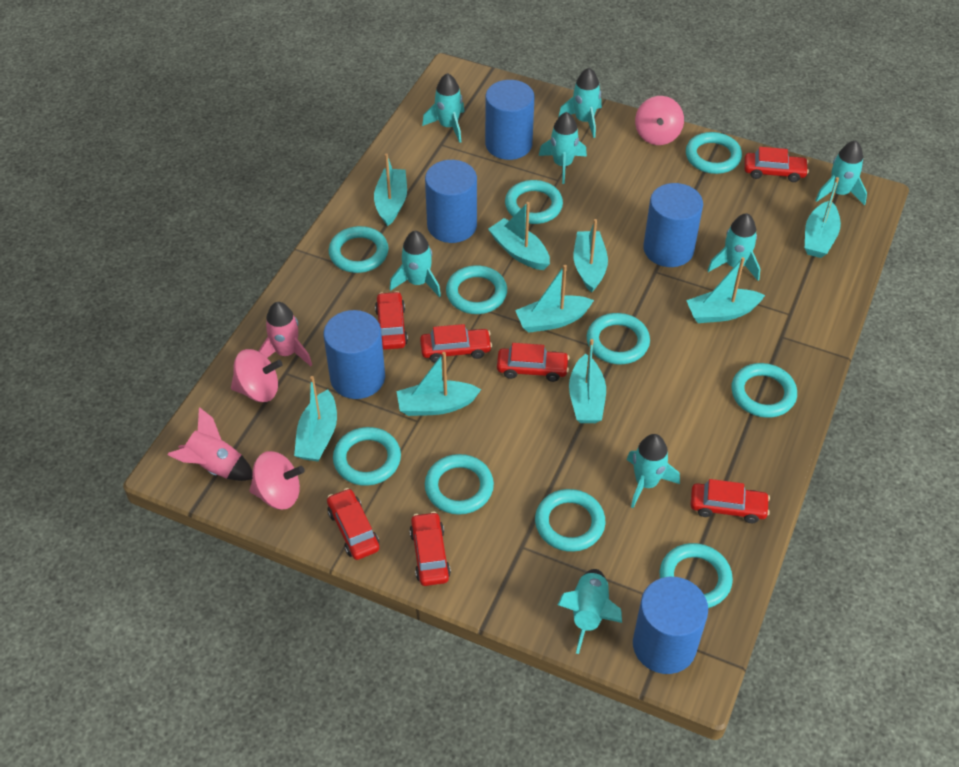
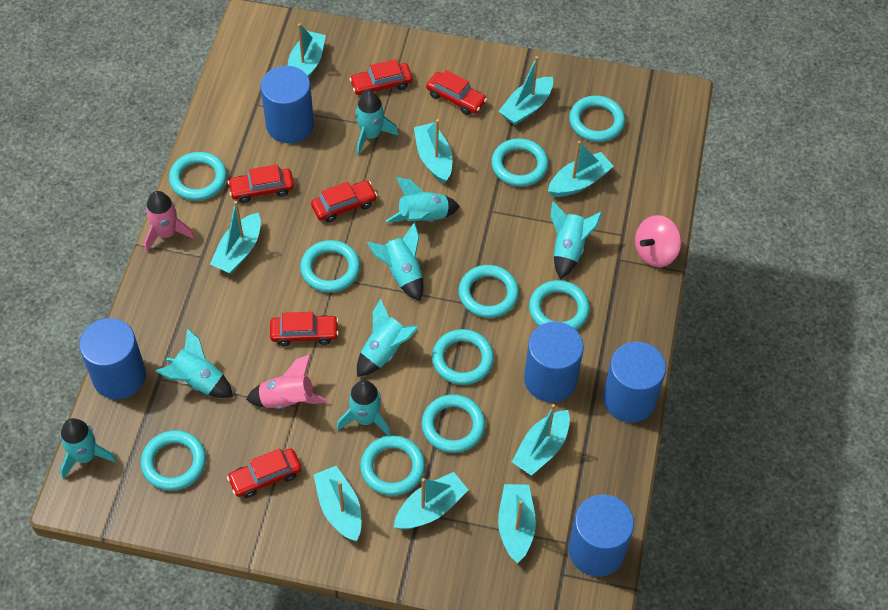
pink spinning top: [231,349,283,402] [249,451,305,510] [635,96,684,145] = 3 -> [635,215,681,267] = 1
red car: [327,488,379,560] [375,291,408,350] [410,512,451,586] [420,324,492,363] [497,343,569,382] [691,479,770,523] [744,147,809,182] = 7 -> [227,448,302,498] [228,165,294,203] [270,312,339,346] [311,181,377,222] [349,59,413,95] [426,70,487,115] = 6

